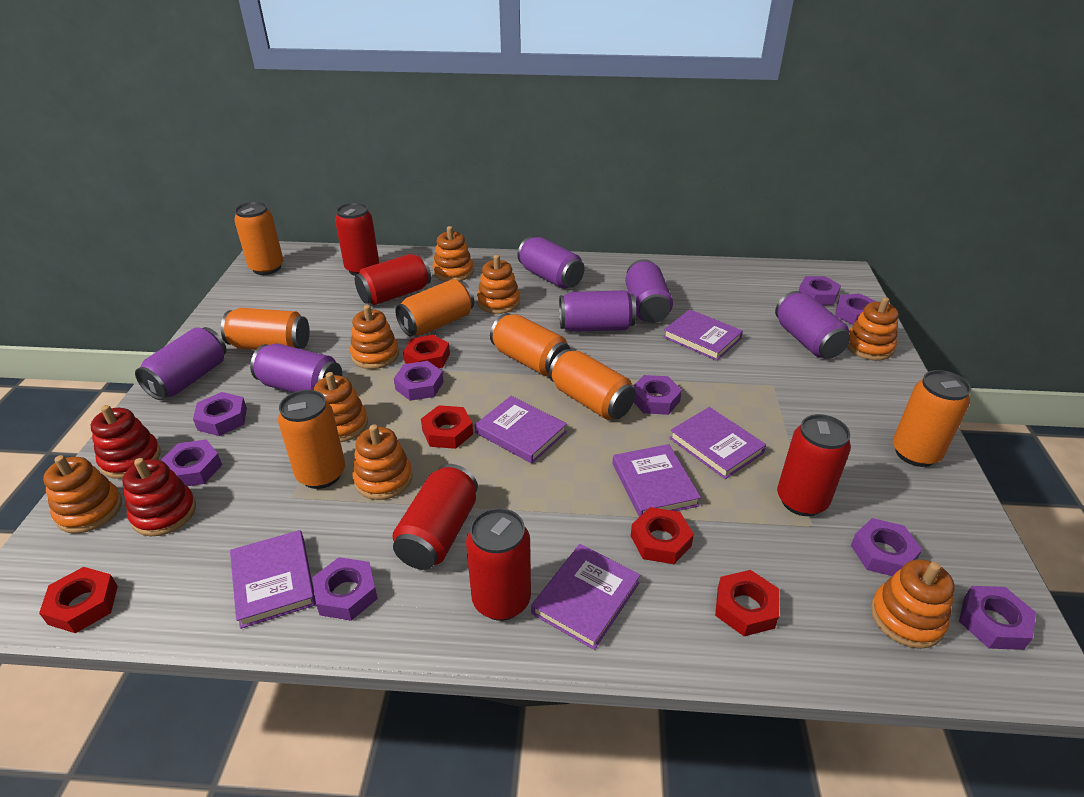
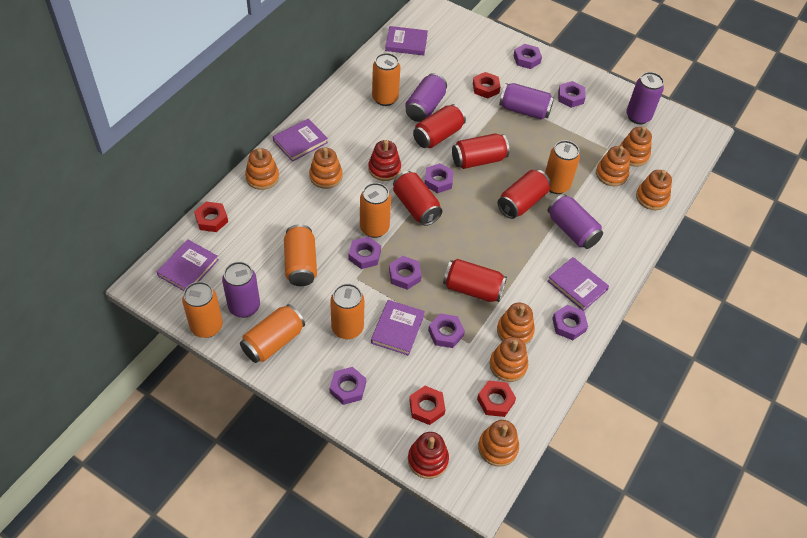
purple book: [230,530,316,629] [475,396,567,464] [531,544,641,650] [612,444,701,517] [663,309,743,361] [670,407,766,479] = 6 -> [157,240,219,291] [273,118,328,162] [371,300,425,356] [385,26,428,56] [548,257,609,311] = 5
purple can: [135,327,227,400] [250,343,342,393] [517,236,584,289] [559,290,636,332] [625,259,673,323] [775,291,850,359] = 6 -> [222,262,260,318] [405,73,447,122] [499,83,554,120] [548,194,603,249] [626,72,664,124] = 5
purple nut: [161,439,222,486] [193,392,247,436] [312,557,378,621] [394,361,444,401] [633,375,682,415] [799,276,841,305] [835,293,877,325] [851,518,922,576] [959,586,1036,650] = 9 -> [330,367,366,405] [349,236,381,269] [389,256,422,290] [425,163,454,193] [428,313,465,348] [514,44,542,69] [552,305,588,340] [558,81,586,108] = 8
red nut: [39,567,118,633] [403,335,450,368] [421,405,473,449] [631,507,694,564] [715,570,779,636] = 5 -> [194,202,228,232] [409,386,446,425] [473,72,501,99] [477,380,516,417] = 4

